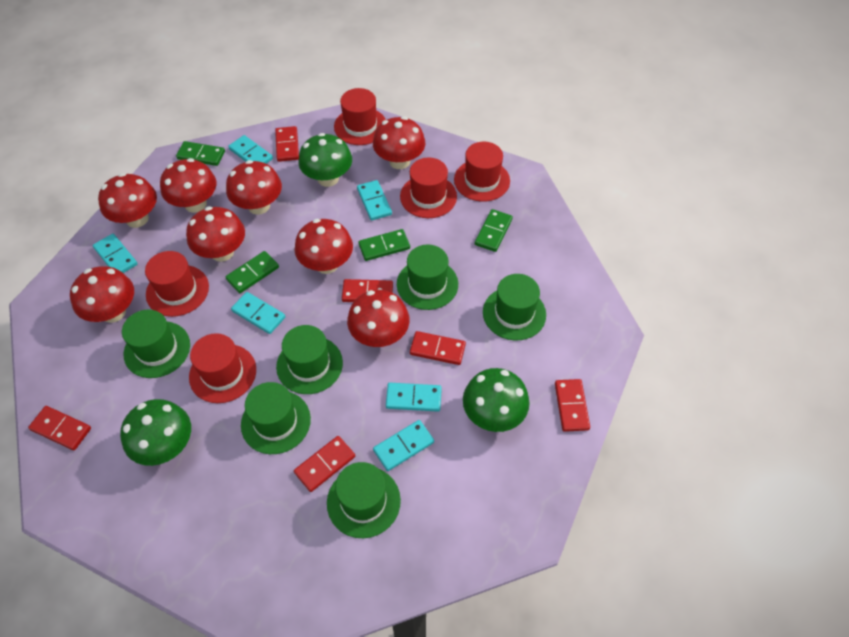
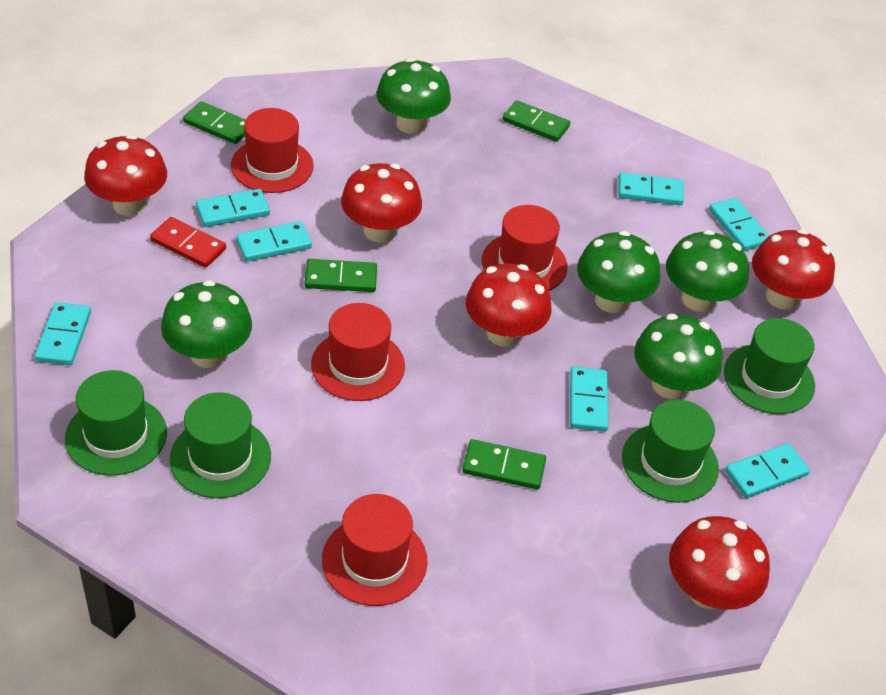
green hat: [122,310,190,378] [241,382,311,454] [276,325,343,394] [327,462,401,538] [397,245,458,310] [483,274,546,341] = 6 -> [65,370,167,476] [169,392,271,498] [622,400,719,503] [724,318,815,414] = 4
green mushroom: [120,399,191,466] [298,133,352,187] [463,368,530,432] = 3 -> [161,280,252,368] [377,58,451,134] [577,231,660,313] [634,314,722,399] [666,230,749,312] = 5
red domino: [28,406,91,450] [275,126,299,162] [294,436,355,492] [342,279,393,302] [410,331,466,365] [555,379,590,432] = 6 -> [150,217,226,268] = 1
red hat: [145,251,209,317] [189,333,256,403] [334,88,386,145] [400,158,457,218] [454,142,510,202] = 5 -> [231,108,314,193] [311,303,405,401] [322,494,428,606] [482,205,567,291] = 4
red mushroom: [70,266,134,323] [98,173,157,228] [160,158,216,213] [186,207,245,262] [226,160,282,215] [294,219,353,274] [347,290,410,347] [373,116,425,169] = 8 -> [84,134,167,216] [341,163,422,243] [466,263,552,347] [669,516,770,610] [752,229,835,310] = 5
turquoise domino: [93,234,138,273] [228,135,273,164] [231,292,285,334] [357,180,392,221] [373,420,434,471] [386,383,442,412] = 6 -> [35,302,91,365] [196,189,270,227] [236,221,312,262] [570,367,609,431] [618,172,684,205] [709,198,769,251] [725,443,810,498] = 7

